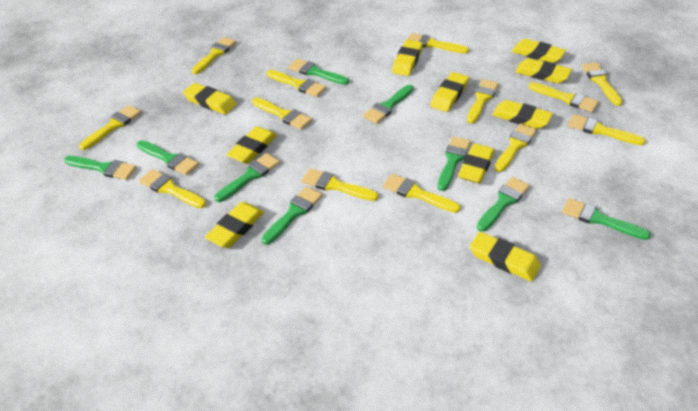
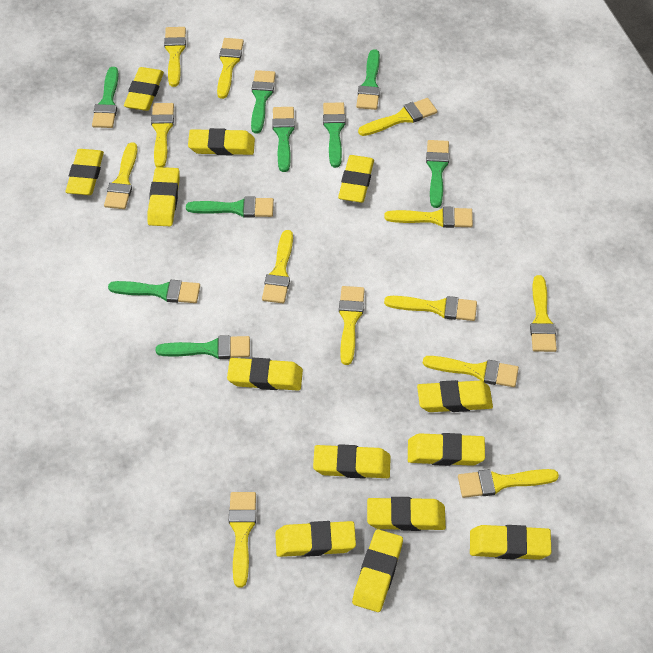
yellow eraser: [183,83,237,115] [205,202,264,248] [226,126,277,164] [392,40,423,76] [430,72,469,112] [458,143,495,183] [470,232,541,282] [492,100,553,129] [512,39,566,63] [515,58,572,83] = 10 -> [66,149,104,195] [124,67,164,111] [147,167,180,226] [188,128,255,155] [227,358,303,391] [275,521,356,557] [313,444,391,479] [338,155,374,203] [352,529,403,612] [367,497,446,531] [408,433,485,466] [417,380,493,412] [470,525,551,560] = 13

